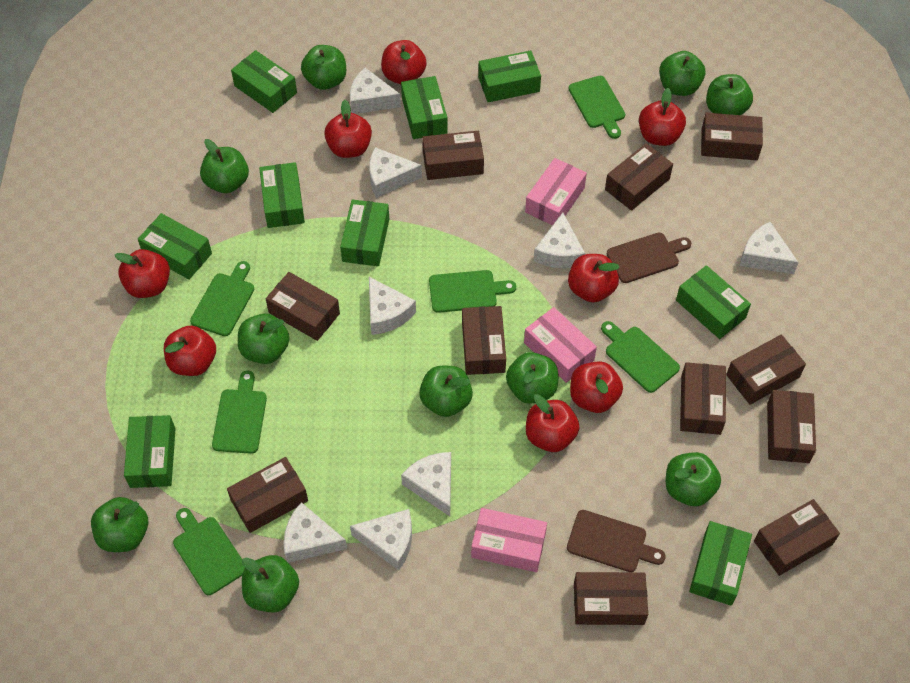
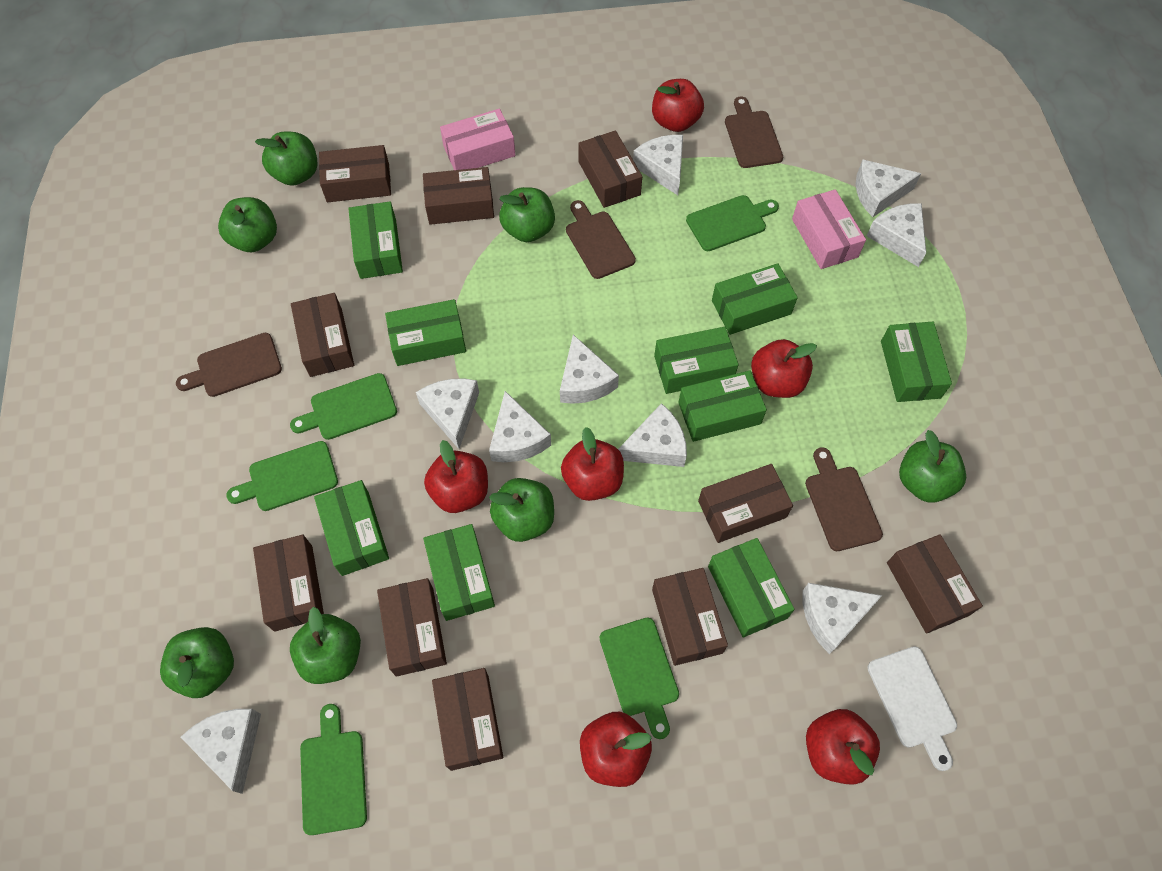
brown box: [227,457,308,533] [266,272,340,341] [422,131,484,180] [462,306,506,375] [574,572,648,625] [605,143,673,211] [680,362,726,435] [701,113,763,160] [726,334,806,405] [754,499,840,576] [767,390,816,463] = 11 -> [253,535,324,632] [291,293,354,377] [319,145,391,202] [377,578,447,677] [423,167,494,225] [432,668,503,771] [578,130,642,208] [652,568,728,666] [698,464,793,543] [887,534,983,634] = 10
brown cutting board: [567,510,666,572] [607,233,691,283] = 2 -> [176,333,282,397] [566,200,636,279] [725,97,783,168] [805,447,883,551] = 4
green apple: [91,497,148,552] [200,139,249,193] [238,314,290,364] [242,555,299,612] [301,45,346,90] [419,366,473,417] [506,352,558,404] [659,51,705,96] [666,452,721,506] [706,74,753,115] = 10 -> [160,627,234,698] [218,197,277,252] [255,132,317,186] [290,607,361,684] [489,478,554,542] [499,187,555,242] [899,430,966,502] = 7
green cutting board: [173,508,245,595] [190,261,254,336] [212,371,267,454] [429,270,516,313] [569,76,625,139] [601,321,680,393] = 6 -> [226,441,338,511] [290,373,397,440] [300,704,367,835] [600,618,679,739] [686,195,779,251] = 5
pink box: [471,508,547,572] [524,307,597,383] [525,158,587,226] = 3 -> [440,109,515,170] [792,189,866,269] = 2
red apple: [115,249,170,298] [164,326,216,376] [324,100,372,158] [381,40,427,84] [526,394,579,452] [568,254,620,303] [570,361,623,413] [639,88,686,146] = 8 -> [424,440,488,513] [561,427,624,501] [580,712,652,787] [652,79,704,132] [751,339,817,398] [806,709,880,785] = 6
white cheese: [284,502,347,563] [350,68,401,114] [350,509,412,570] [369,147,422,198] [369,277,416,335] [401,452,451,516] [534,213,585,268] [740,222,799,274] = 8 -> [181,709,261,794] [416,379,479,449] [489,391,551,462] [560,335,619,404] [618,403,687,467] [633,135,683,195] [802,583,882,654] [856,160,921,217] [867,203,926,267] = 9
white cutting board: none = 0 -> [868,646,957,771] = 1

